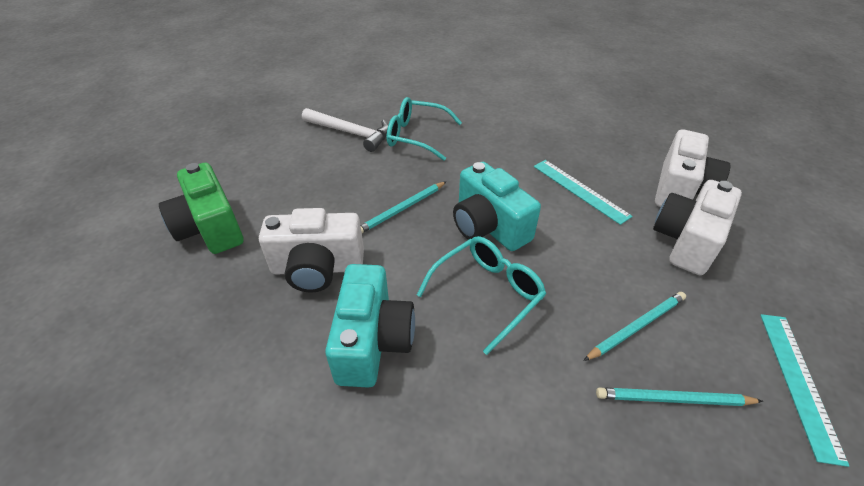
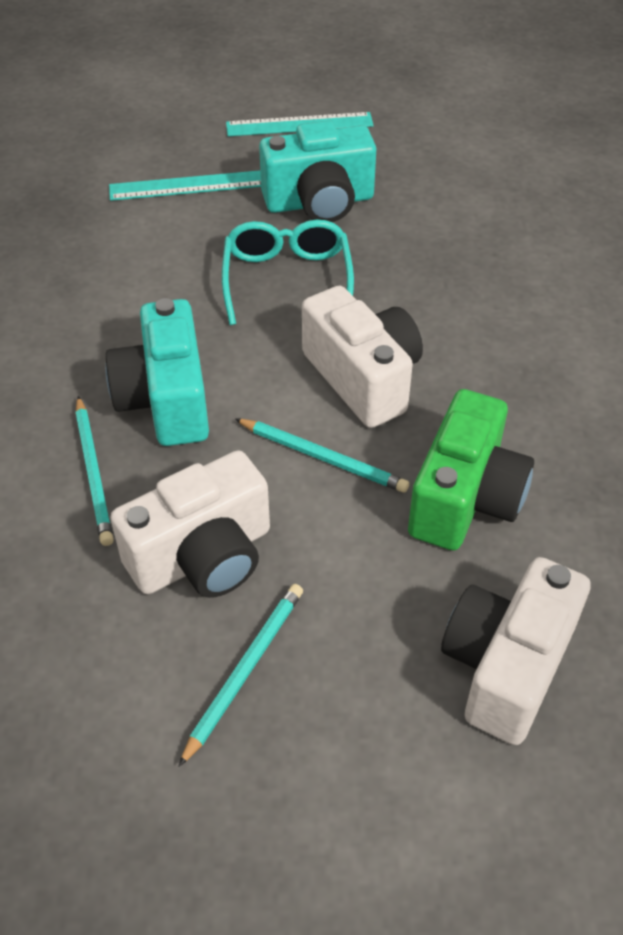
turquoise glasses: [387,97,462,161] [417,236,546,355] = 2 -> [222,220,354,325] = 1
white hammer: [302,108,388,152] = 1 -> none = 0

